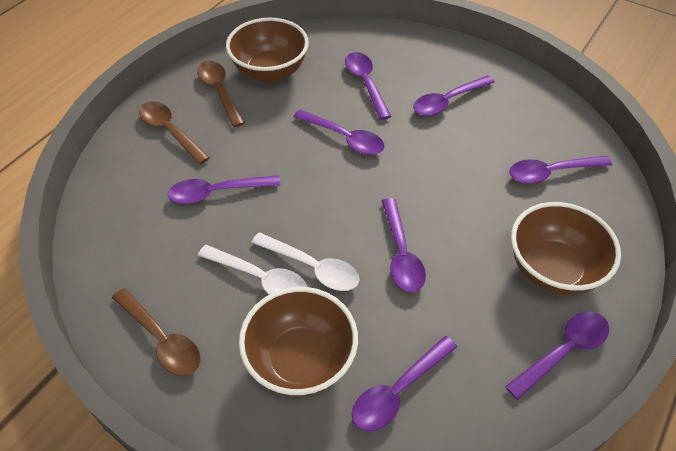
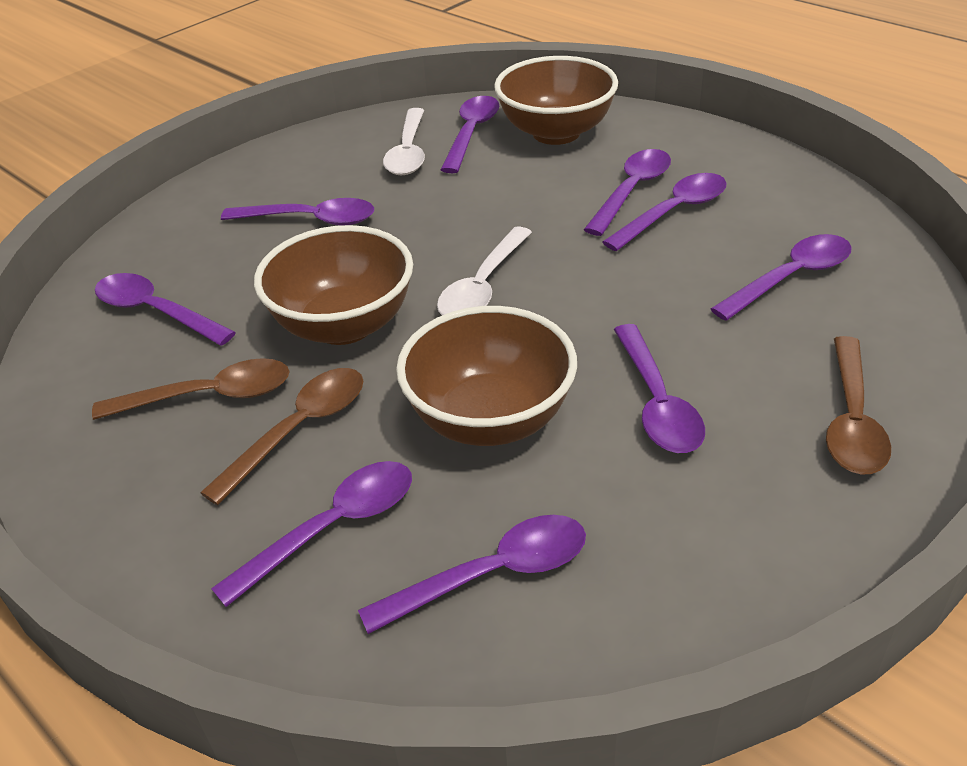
purple spoon: [168,175,280,204] [293,110,384,155] [345,52,391,120] [352,336,457,431] [382,198,426,292] [413,75,495,116] [505,312,609,400] [509,156,612,184] = 8 -> [95,273,236,346] [211,461,412,607] [221,198,374,226] [358,515,586,634] [440,96,499,173] [584,149,671,236] [602,173,727,251] [614,324,705,453] [711,234,852,321] = 9

